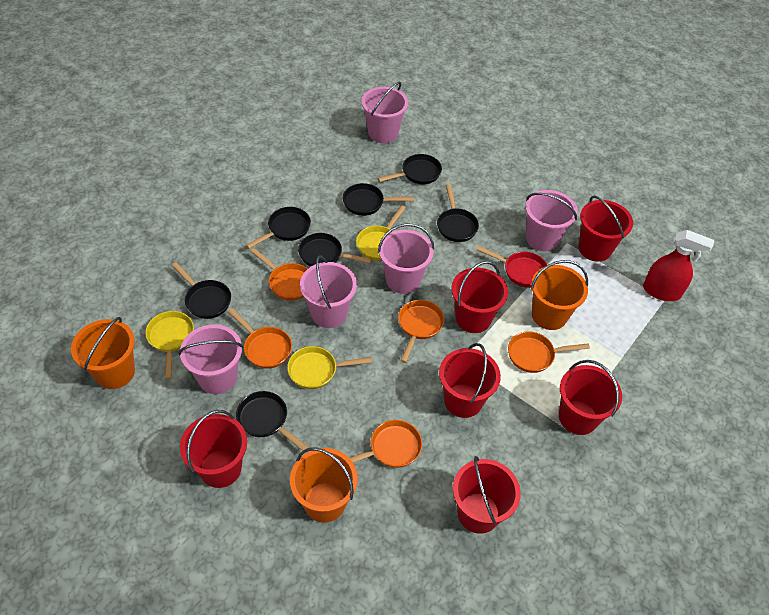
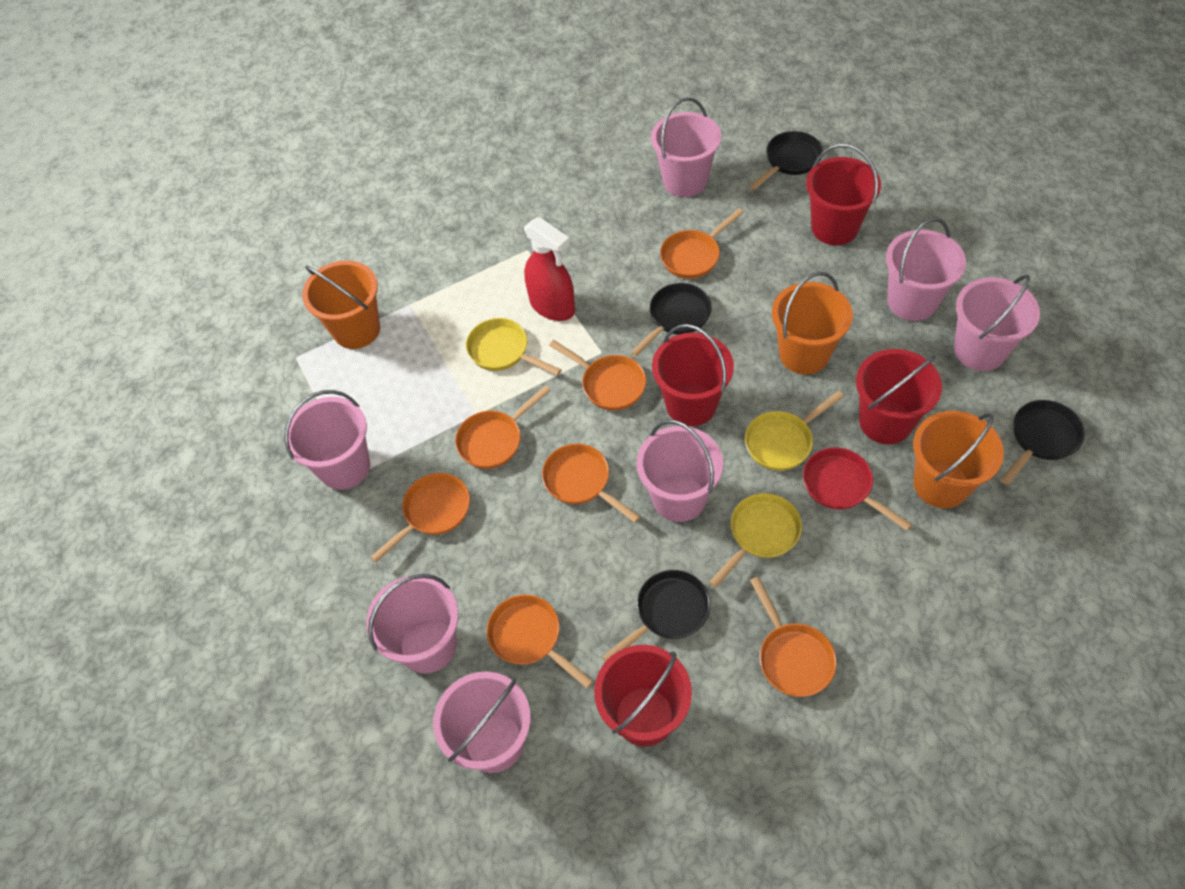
black pan: [172,262,231,319] [236,391,309,451] [246,207,311,249] [298,233,372,267] [343,183,414,216] [378,154,442,184] [437,184,479,242] = 7 -> [602,570,710,662] [631,283,712,357] [750,131,823,190] [1000,400,1085,485] = 4
orange pan: [228,308,292,369] [250,248,308,301] [350,420,422,468] [398,300,444,363] [508,332,590,373] = 5 -> [370,473,470,562] [455,385,551,469] [487,594,593,689] [542,444,640,523] [549,340,646,411] [660,208,744,279] [750,577,837,697] = 7
pink bucket: [179,324,243,394] [300,255,357,328] [361,82,408,143] [378,223,434,294] [525,190,578,251] = 5 -> [284,390,370,490] [366,574,458,674] [433,671,531,773] [637,420,723,522] [651,97,721,197] [886,218,966,321] [954,275,1040,371] = 7
red bucket: [180,410,247,488] [439,343,501,418] [451,261,508,333] [453,456,521,534] [559,360,622,435] [578,195,633,262] = 6 -> [594,645,692,747] [652,324,734,426] [806,144,881,245] [856,349,942,444] = 4

